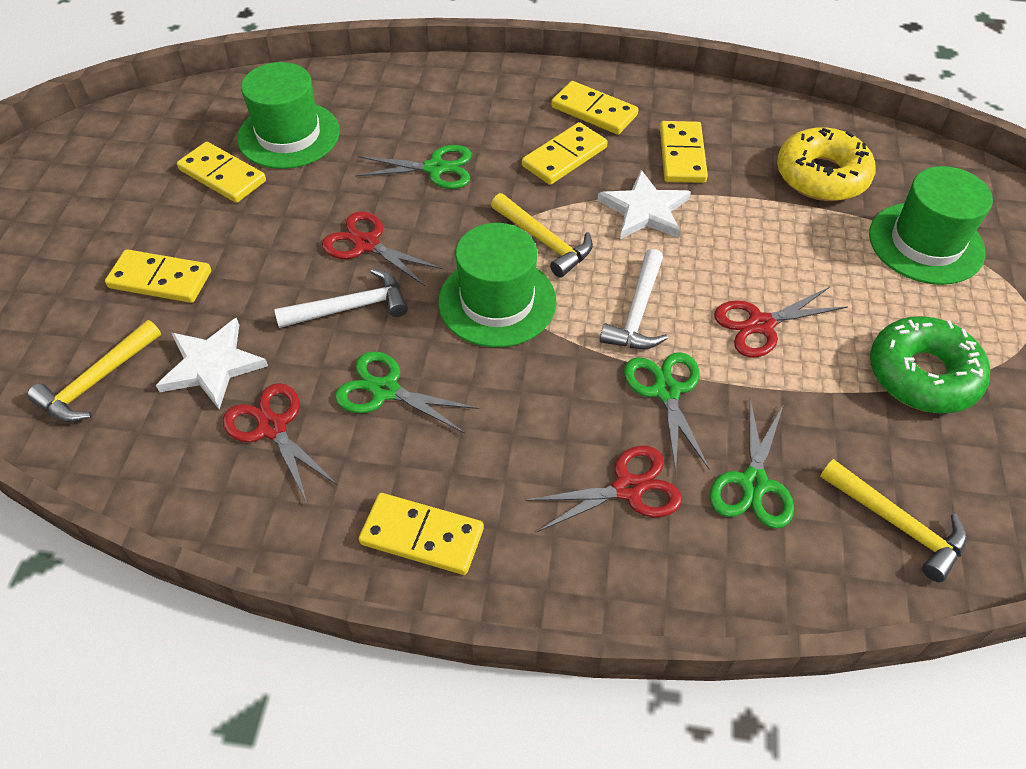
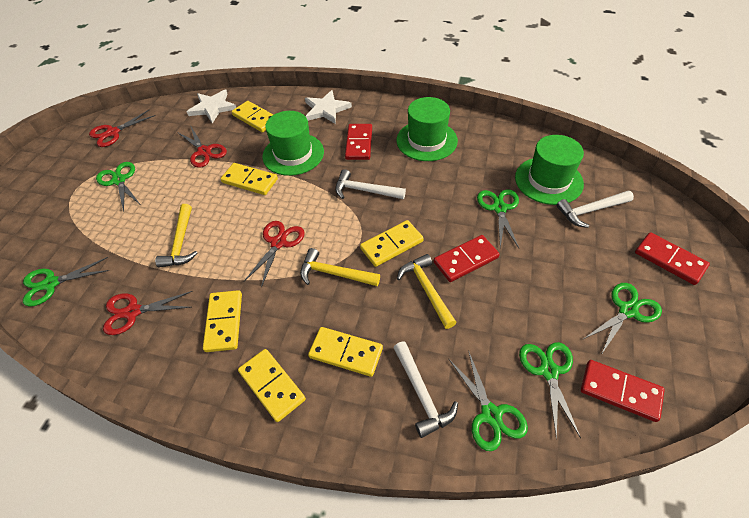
green donut: [870,316,990,414] = 1 -> none = 0
green scissors: [335,351,479,433] [355,145,471,189] [624,352,710,472] [709,399,794,529] = 4 -> [23,257,109,307] [96,162,140,212] [449,350,528,451] [477,189,519,248] [519,342,581,439] [584,283,662,355] = 6
red domino: none = 0 -> [345,124,372,160] [434,235,500,282] [581,360,665,422] [635,232,710,285] = 4
white hammer: [274,268,408,328] [600,249,668,349] = 2 -> [335,169,406,199] [393,341,458,438] [556,191,634,228] = 3
yellow donut: [777,127,876,201] = 1 -> none = 0

